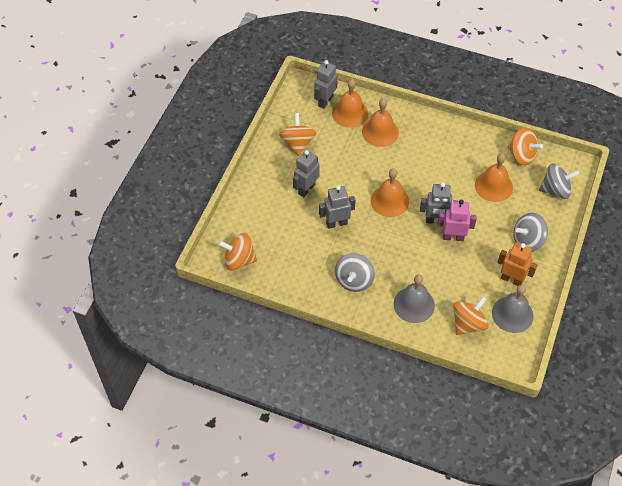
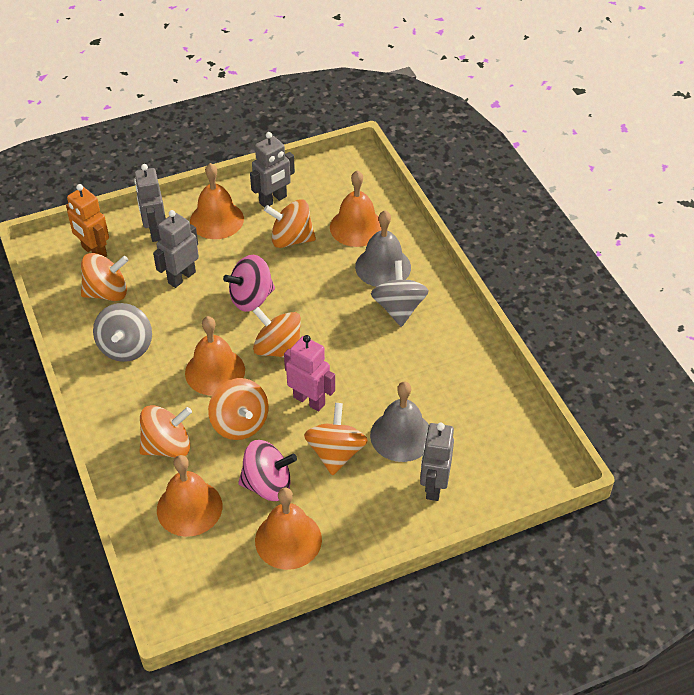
grey spinning top: [335,253,375,292] [513,213,548,252] [539,163,580,199] = 3 -> [93,303,152,362] [371,261,429,327] = 2
orange bell: [332,79,368,128] [362,98,399,147] [371,168,409,217] [475,153,513,202] = 4 -> [157,455,222,537] [185,316,245,396] [190,163,244,239] [255,487,322,570] [330,170,382,247] = 5
orange spinning top: [218,233,257,270] [279,113,316,156] [453,296,489,335] [508,128,543,165] = 4 -> [81,253,129,301] [140,405,192,458] [208,378,268,440] [253,307,301,358] [264,199,316,248] [304,403,368,476] = 6
pink spinning top: none = 0 -> [223,255,275,312] [238,440,297,501] = 2

